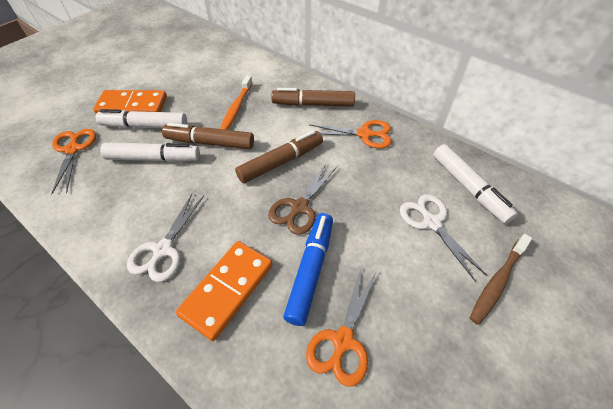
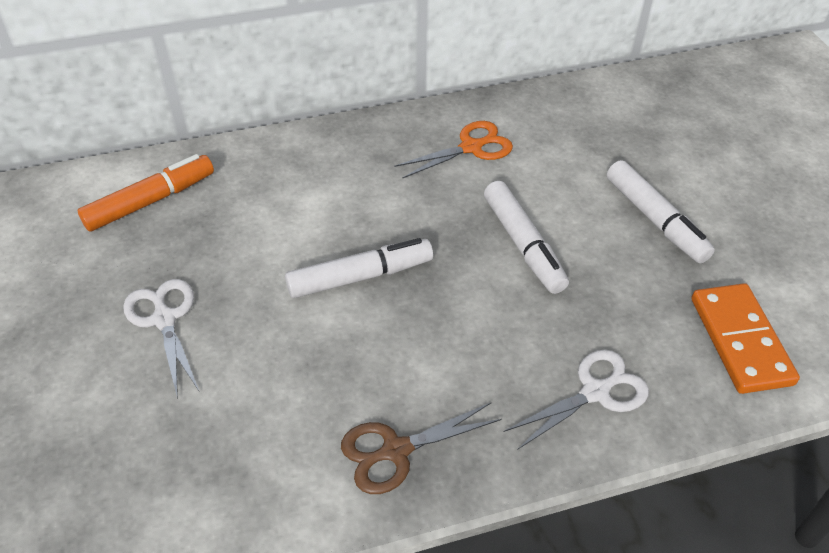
blue marker: [283,213,333,326] = 1 -> none = 0
brown marker: [162,123,254,149] [235,130,323,183] [271,88,355,107] = 3 -> none = 0
brown toothbrush: [470,234,532,325] = 1 -> none = 0
orange domino: [93,90,167,114] [176,241,273,341] = 2 -> [691,283,800,394] = 1
orange marker: none = 0 -> [78,154,214,232] = 1
orange scissors: [51,129,96,194] [306,266,377,387] [309,120,392,148] = 3 -> [394,121,513,178] = 1
orange toothbrush: [220,75,253,130] = 1 -> none = 0

